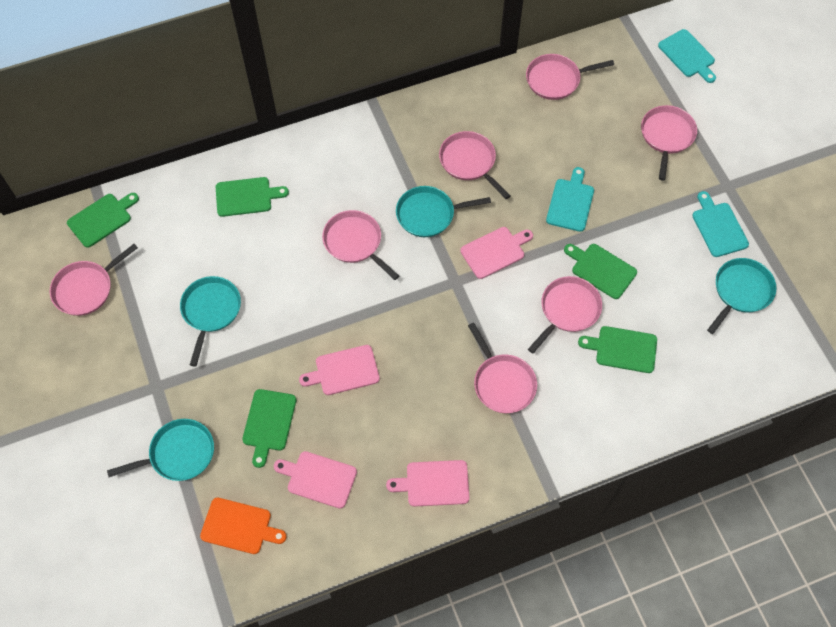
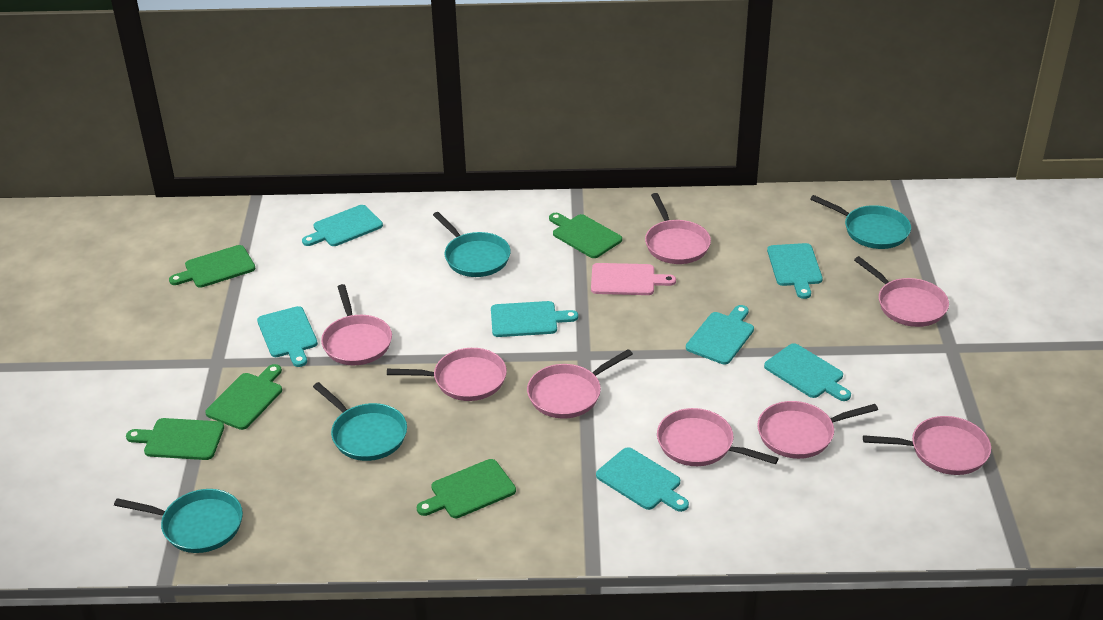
orange cutting board: [200,498,287,554] = 1 -> none = 0
pink cutting board: [274,451,357,509] [299,345,380,395] [386,460,470,507] [460,227,533,279] = 4 -> [591,263,676,295] = 1
pink pan: [50,244,138,316] [322,210,399,280] [439,131,511,199] [468,323,537,413] [526,54,614,100] [528,276,602,353] [641,105,697,181] = 7 -> [321,284,392,365] [387,348,507,401] [527,349,633,419] [645,193,711,264] [657,408,779,466] [757,401,878,459] [854,256,949,327] [863,416,991,475] = 8
turquoise cutting board: [546,167,594,232] [658,29,716,83] [692,191,749,257] = 3 -> [257,306,318,367] [302,205,383,246] [491,301,578,337] [596,447,689,512] [686,305,754,364] [764,343,851,401] [767,243,823,299] = 7

